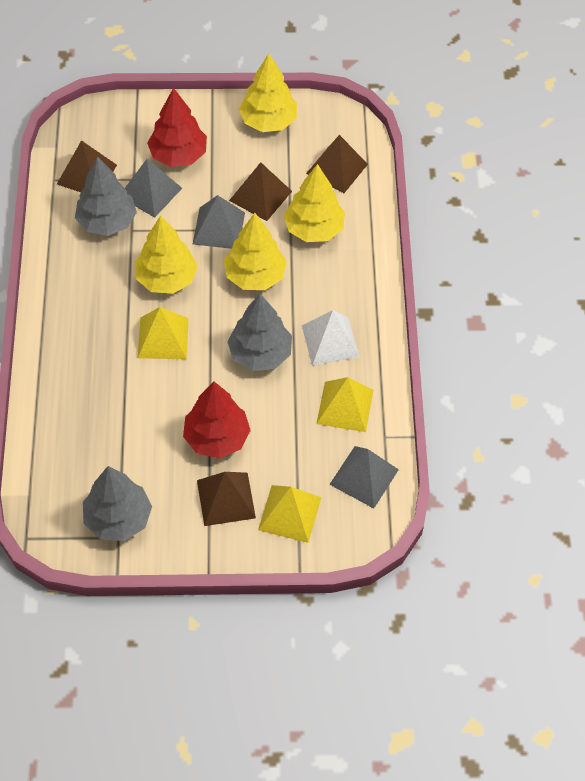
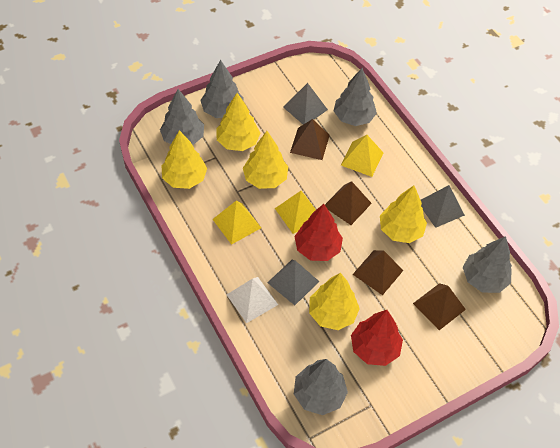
grey tree: [75,156,137,236] [83,466,152,541] [227,293,292,371] = 3 -> [160,89,204,145] [200,60,244,118] [294,359,348,415] [334,68,377,126] [463,236,512,293] = 5
yellow tree: [135,215,198,294] [224,213,287,290] [239,54,297,132] [284,164,345,242] = 4 -> [162,130,207,189] [216,93,260,151] [243,131,288,189] [309,273,360,330] [380,186,427,243] = 5

